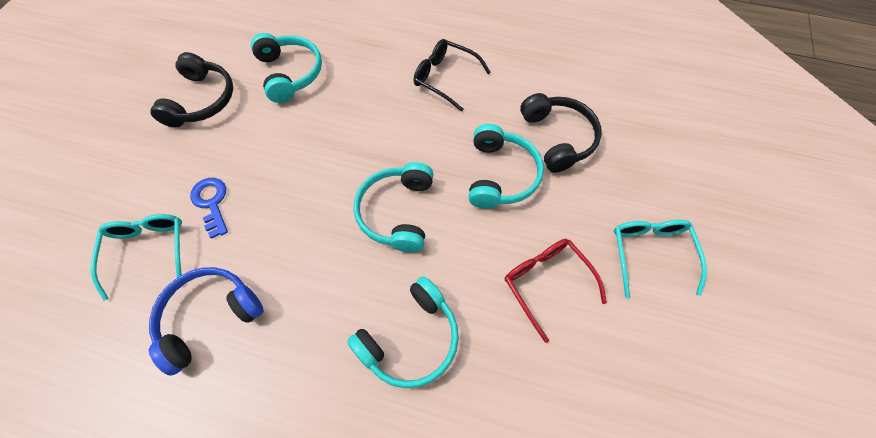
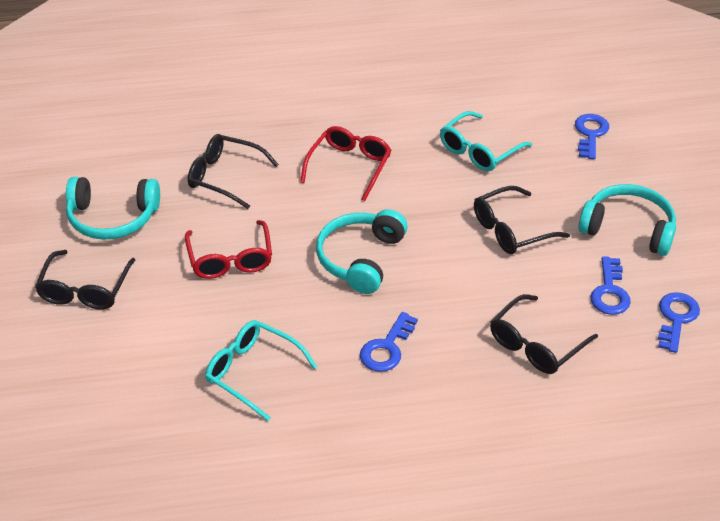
black glasses: [413,39,491,112] = 1 -> [35,250,135,310] [188,134,279,209] [474,186,570,254] [490,294,598,374] = 4
black headphones: [150,52,233,128] [520,93,602,173] = 2 -> none = 0
blue headphones: [149,267,264,375] = 1 -> none = 0
blue key: [190,178,228,239] = 1 -> [360,312,418,372] [575,114,609,159] [590,256,631,315] [658,292,700,353] = 4
red glasses: [505,239,607,343] = 1 -> [185,220,272,279] [300,126,391,201] = 2
turquoise headphones: [251,33,322,103] [347,276,459,388] [353,162,434,252] [468,124,544,209] = 4 -> [66,177,160,240] [316,209,408,294] [578,184,676,256] = 3

